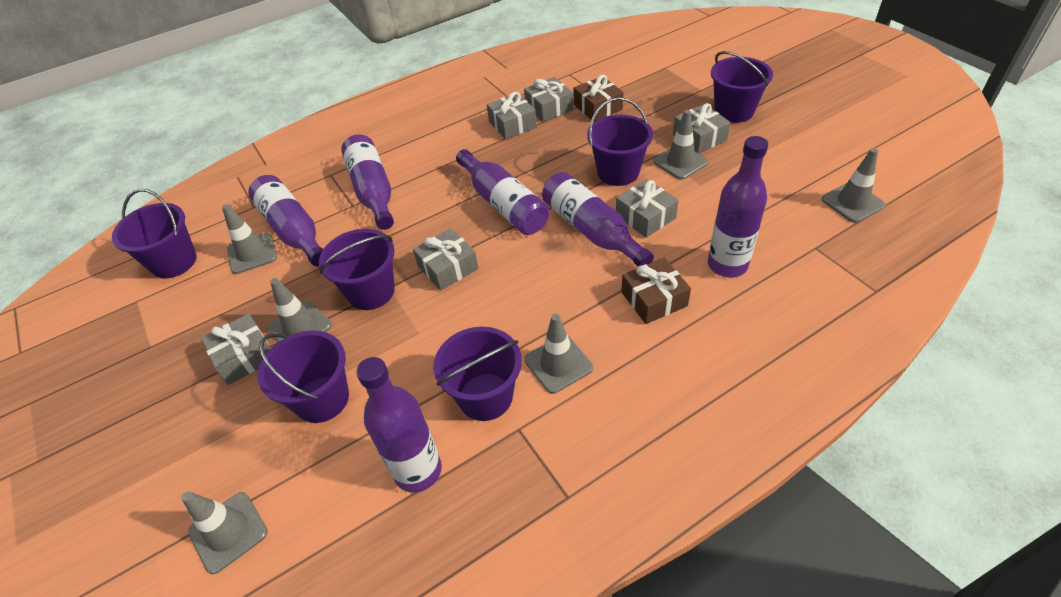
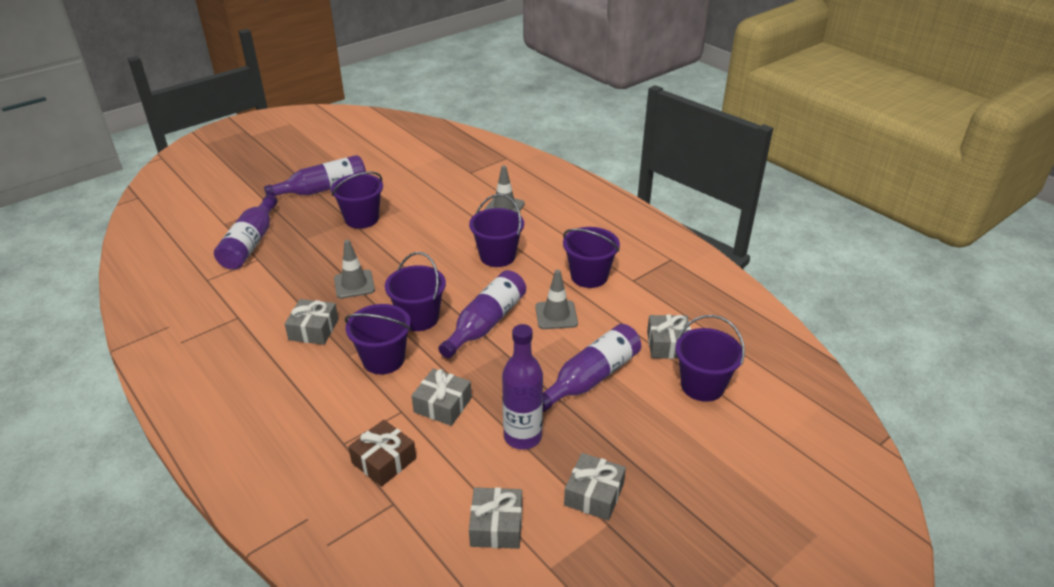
brown gift: [573,75,624,122] [621,258,691,324] = 2 -> [348,420,416,487] = 1
grey gift: [201,313,270,385] [413,228,478,291] [487,92,537,139] [524,77,573,122] [616,179,679,238] [673,103,731,153] = 6 -> [285,299,338,345] [412,368,472,426] [469,487,522,549] [564,453,626,521] [647,315,691,359] = 5
grey traffic cone: [181,491,268,574] [222,204,277,274] [268,278,332,342] [524,314,593,394] [653,110,709,180] [822,148,886,223] = 6 -> [334,240,375,299] [484,166,525,213] [535,269,578,329] = 3
purple bottle: [248,175,323,267] [341,134,394,230] [356,357,442,492] [456,149,549,235] [542,172,654,267] [708,136,768,277] = 6 -> [214,194,277,270] [264,155,366,196] [439,270,526,358] [502,324,543,450] [543,324,641,412] = 5

